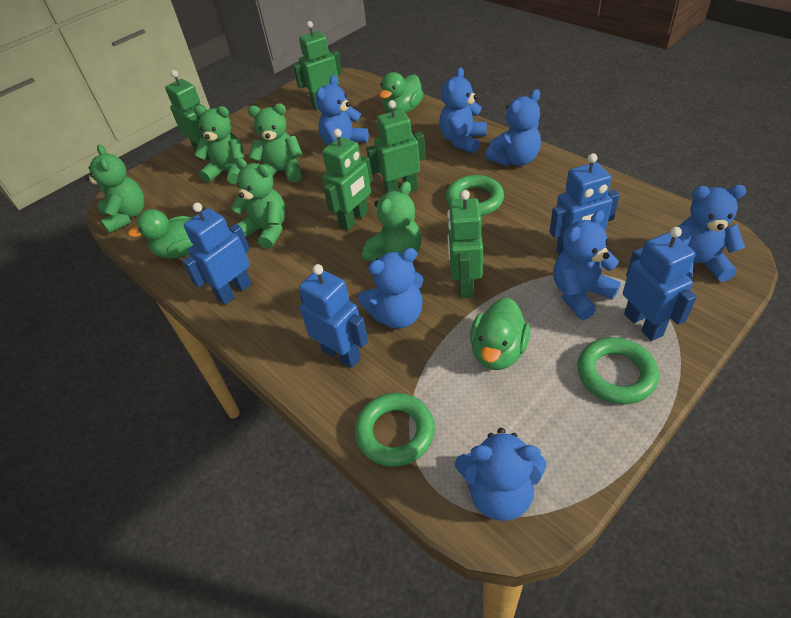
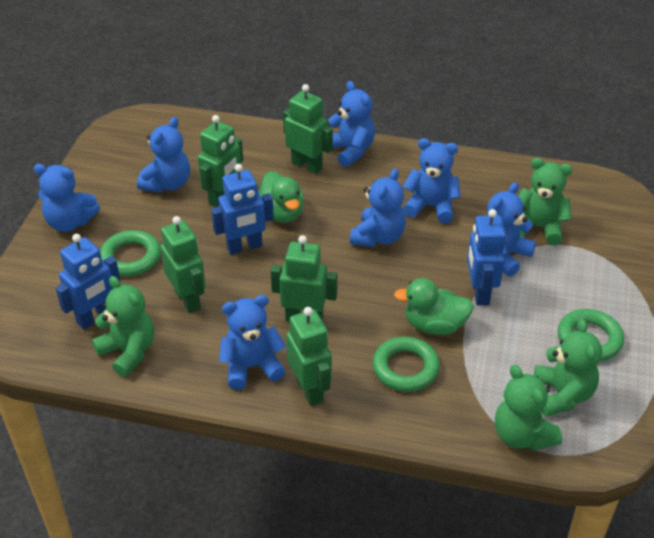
blue robot: [182,203,252,305] [299,264,368,368] [549,153,620,255] [623,227,697,341] = 4 -> [56,234,121,329] [211,164,274,255] [467,209,506,305] = 3
green duck: [128,209,194,259] [379,72,424,113] [470,297,530,370] = 3 -> [258,171,304,223] [394,278,474,335] = 2
green teddy bear: [85,144,144,233] [194,105,244,185] [231,158,286,249] [248,103,303,183] [362,181,422,262] = 5 -> [92,276,154,377] [495,365,562,451] [518,158,573,245] [534,319,602,417] = 4

